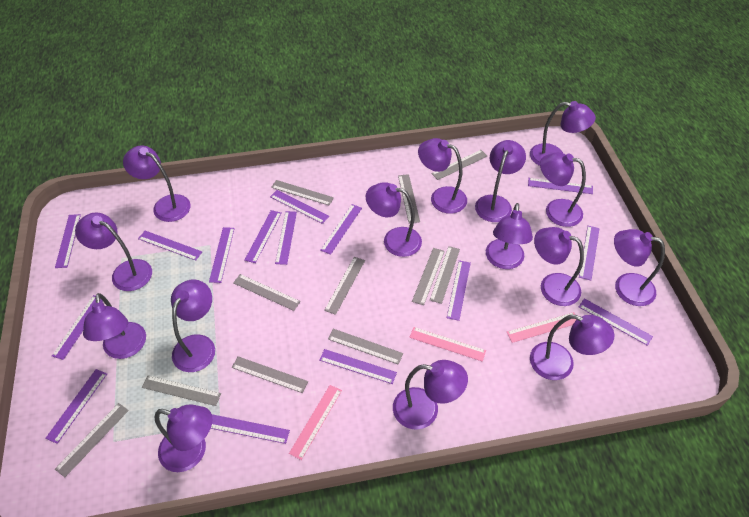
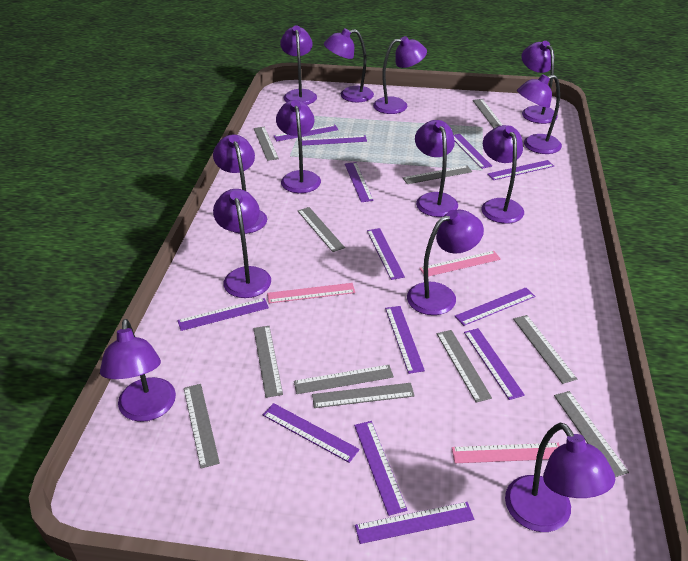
purple lamp: [75,212,152,291] [83,293,146,359] [123,145,191,222] [155,405,212,472] [171,279,215,372] [366,182,422,257] [393,360,468,429] [418,138,467,214] [475,140,526,222] [486,203,533,269] [530,101,596,166] [530,315,615,380] [534,227,584,306] [540,152,586,227] [614,229,665,306] = 15 -> [100,319,176,422] [213,134,267,234] [213,189,271,298] [276,100,321,193] [280,25,317,105] [324,28,374,102] [373,36,427,114] [407,210,484,315] [415,120,458,217] [481,125,524,224] [505,423,615,532] [517,74,562,154] [521,41,558,124] = 13
purple ruler: [45,369,107,444] [52,295,103,360] [55,214,81,268] [138,231,202,261] [209,227,235,283] [211,414,290,444] [244,210,282,263] [270,190,329,224] [275,211,297,265] [320,204,362,255] [320,349,397,384] [447,260,471,321] [528,178,593,194] [579,226,600,280] [579,298,653,346] = 15 -> [177,298,269,331] [263,403,360,463] [274,124,339,141] [302,135,367,146] [345,162,374,202] [354,421,407,516] [355,502,474,544] [367,228,405,280] [385,306,425,374] [453,134,492,169] [455,288,535,326] [464,328,525,400] [487,160,554,180] = 13

